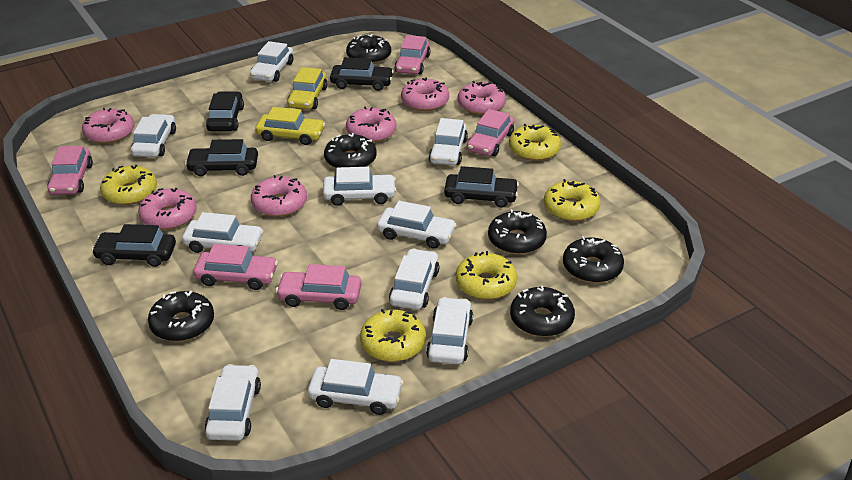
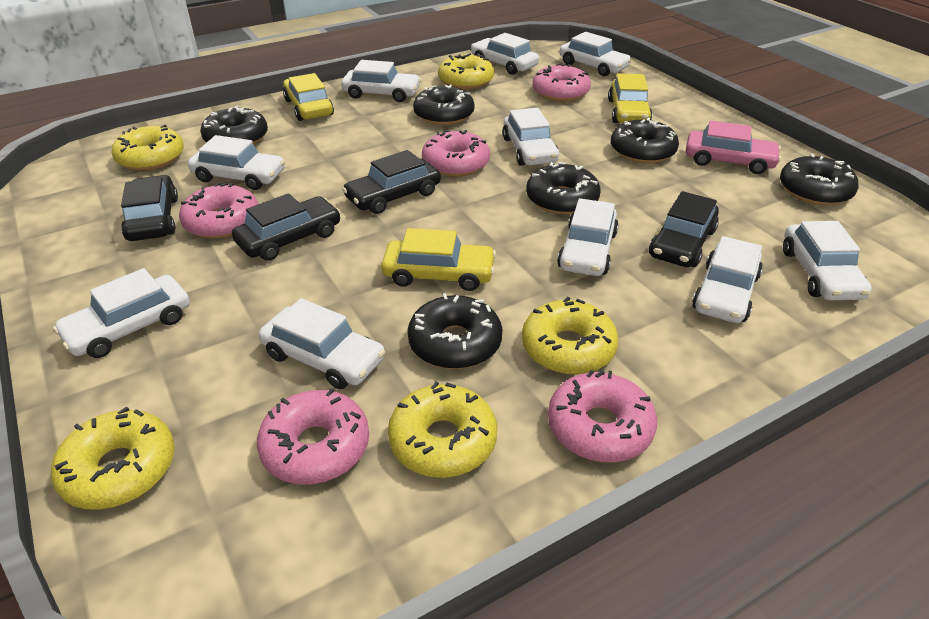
black car: [92,224,176,267] [185,139,258,176] [206,91,244,132] [330,57,394,91] [444,166,519,208] = 5 -> [121,175,178,241] [232,193,341,261] [342,150,441,214] [649,191,719,267] = 4
pink car: [47,146,93,195] [193,244,278,290] [276,264,361,310] [394,35,430,75] [467,109,514,156] = 5 -> [686,121,781,174] = 1
pink donut: [82,107,134,144] [138,188,197,230] [251,175,307,217] [346,106,396,143] [401,77,449,111] [458,81,506,115] = 6 -> [179,182,259,239] [257,388,369,484] [422,130,490,177] [533,63,591,102] [548,370,657,462] = 5
yellow car: [255,107,325,145] [287,67,328,110] = 2 -> [283,73,334,121] [381,228,496,291] [608,73,652,123] = 3

